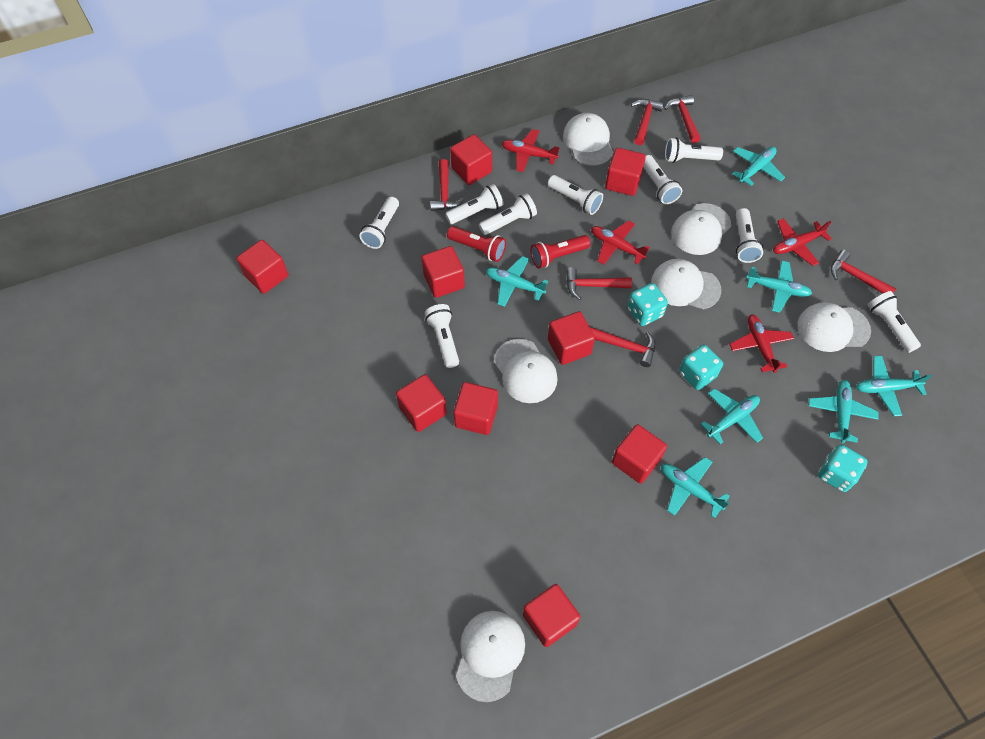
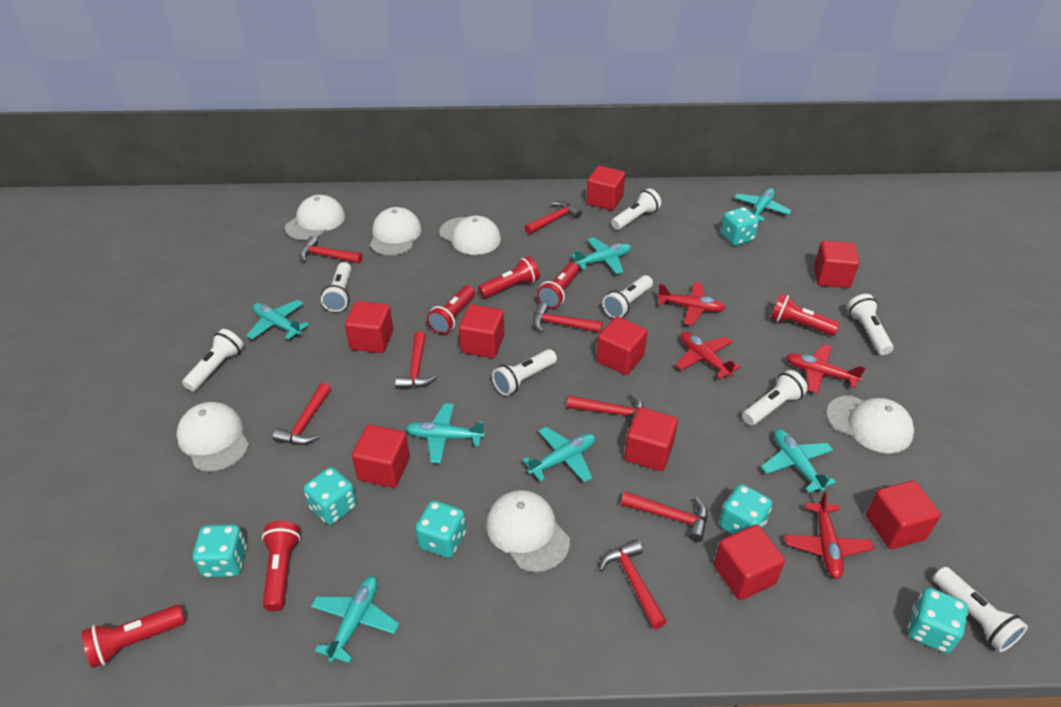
red flashlight: [447,226,506,262] [531,235,591,268] = 2 -> [82,604,185,668] [262,521,301,611] [427,285,475,334] [478,256,540,298] [537,262,579,309] [770,294,840,336] = 6
red hammer: [430,159,464,211] [566,267,632,300] [591,327,656,367] [631,99,664,145] [664,95,701,143] [831,250,896,294] = 6 -> [273,383,331,445] [299,236,363,263] [395,331,437,389] [525,201,582,234] [533,302,603,333] [567,393,644,426] [599,539,667,629] [621,491,708,542] = 8
turquoise dice: [627,283,668,326] [679,345,723,390] [818,444,868,492] = 3 -> [193,524,247,577] [303,467,357,525] [415,500,466,558] [719,484,772,534] [721,207,759,246] [908,588,968,653] = 6
white flashlight: [360,197,399,249] [425,304,459,368] [445,184,503,224] [479,193,537,235] [548,175,603,215] [644,155,682,204] [665,137,723,163] [736,208,763,263] [868,291,921,353] = 9 -> [182,329,244,391] [321,262,352,312] [492,349,557,396] [602,275,653,318] [611,188,661,230] [742,370,808,426] [847,294,894,355] [933,567,1028,652] = 8

